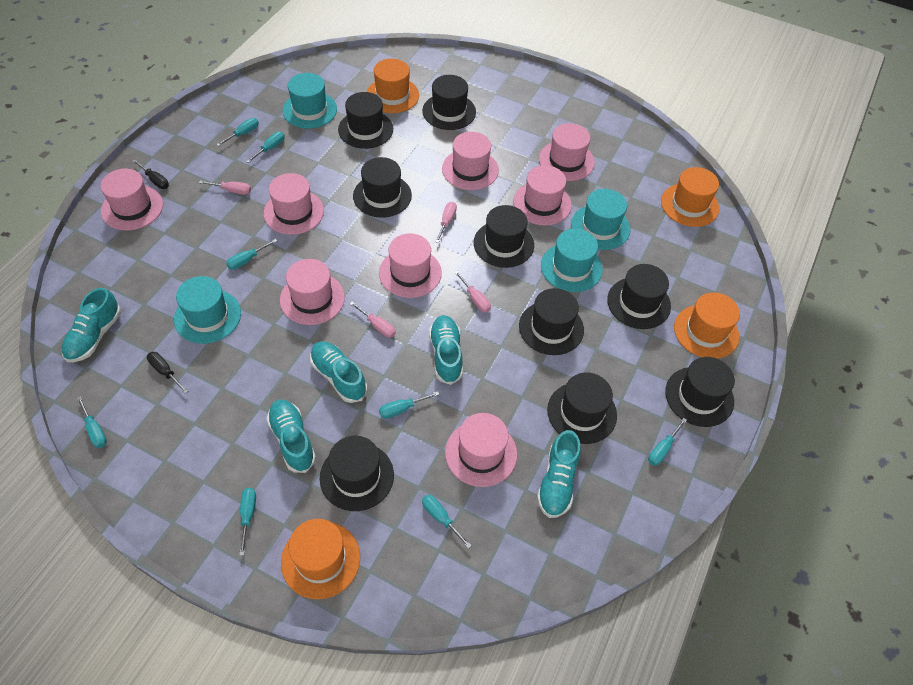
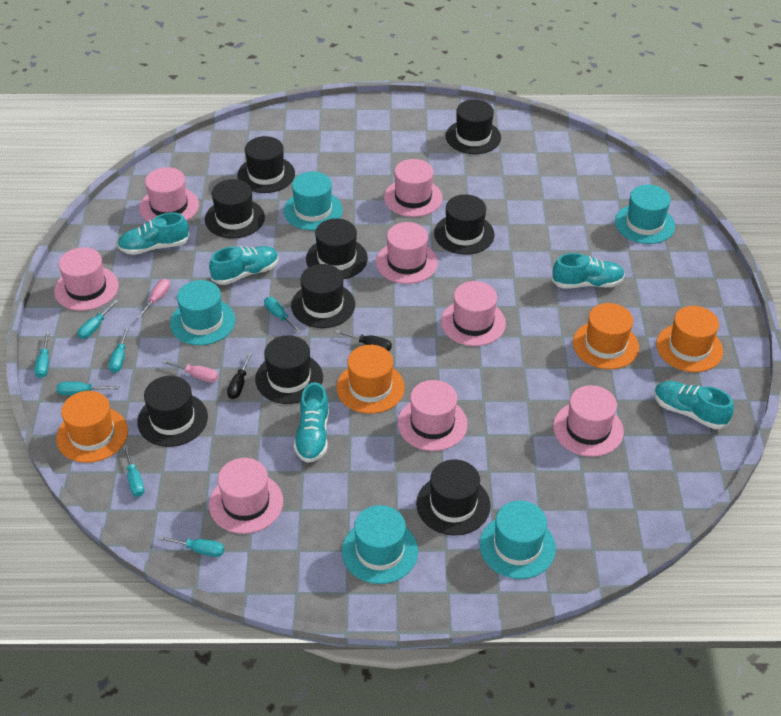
pink screwdriver: [199,180,251,195] [350,302,396,338] [435,202,457,243] [454,271,491,313] = 4 -> [137,279,170,319] [162,360,219,383] = 2
turquoise hat: [174,276,241,344] [282,73,337,129] [541,229,603,292] [571,189,631,250] = 4 -> [170,280,235,345] [283,172,343,230] [342,505,418,584] [480,500,556,579] [615,185,675,244] = 5
turquoise screwdriver: [76,396,107,448] [216,118,259,146] [226,239,277,270] [239,488,256,556] [246,131,285,163] [379,391,440,419] [422,495,472,549] [648,418,687,466] = 8 -> [34,332,50,378] [57,382,119,395] [78,300,119,339] [109,327,129,373] [123,445,145,497] [158,535,224,557] [264,297,302,333] = 7

